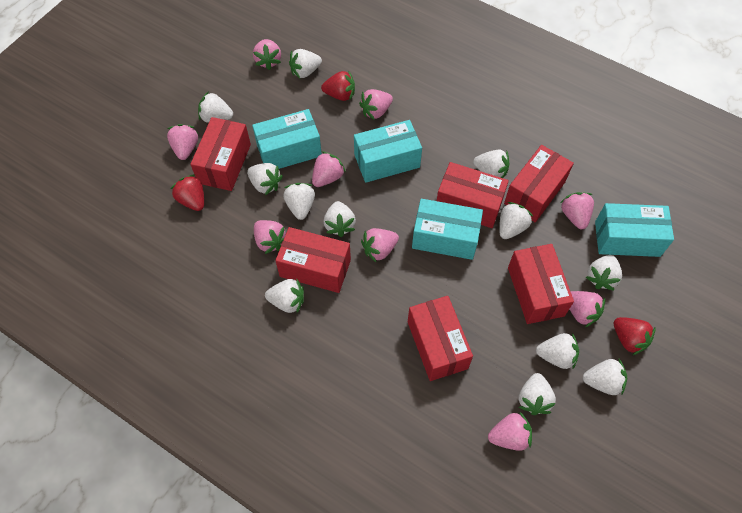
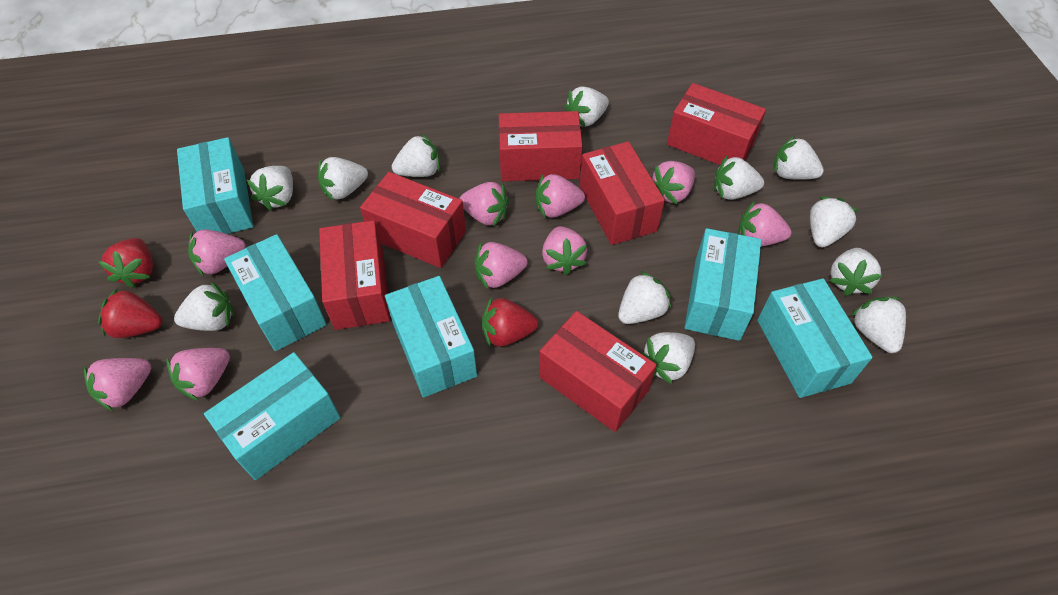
turquoise box: [252,109,322,169] [354,120,422,183] [412,199,483,260] [595,203,674,257] = 4 -> [177,137,253,234] [204,352,341,480] [224,234,327,351] [385,276,477,398] [684,228,761,341] [757,278,873,398] = 6

